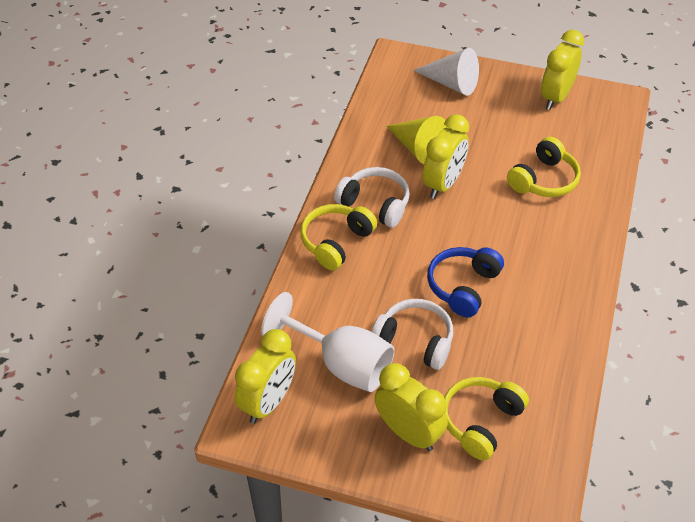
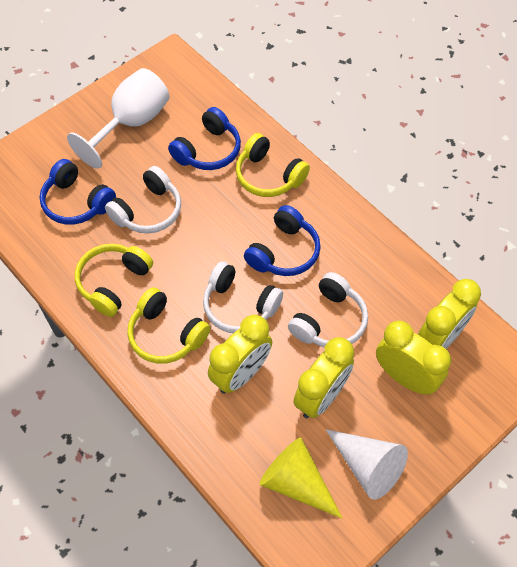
blue headphones: [427,247,504,317] = 1 -> [39,159,116,225] [168,107,241,170] [244,205,321,276] = 3
white headphones: [334,167,410,228] [371,299,453,370] = 2 -> [105,166,181,233] [203,261,283,333] [288,272,368,347] = 3

